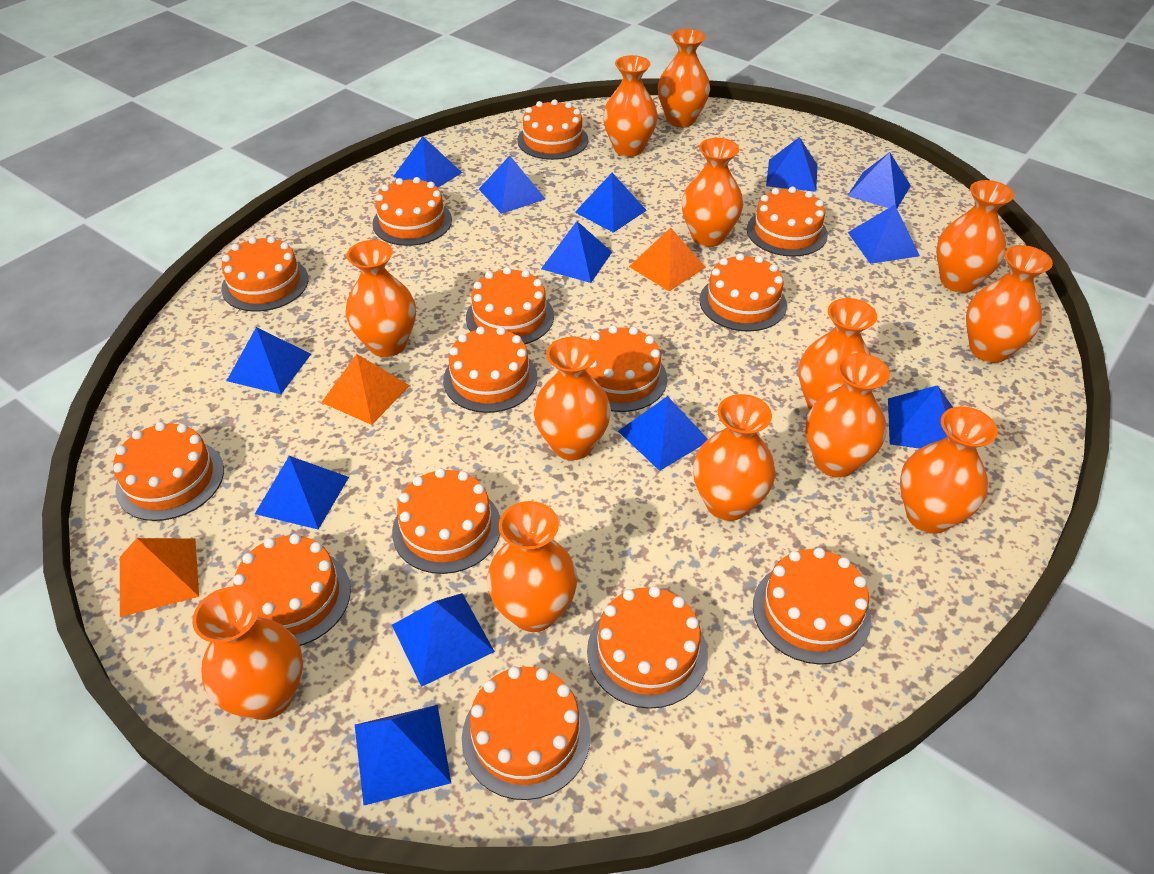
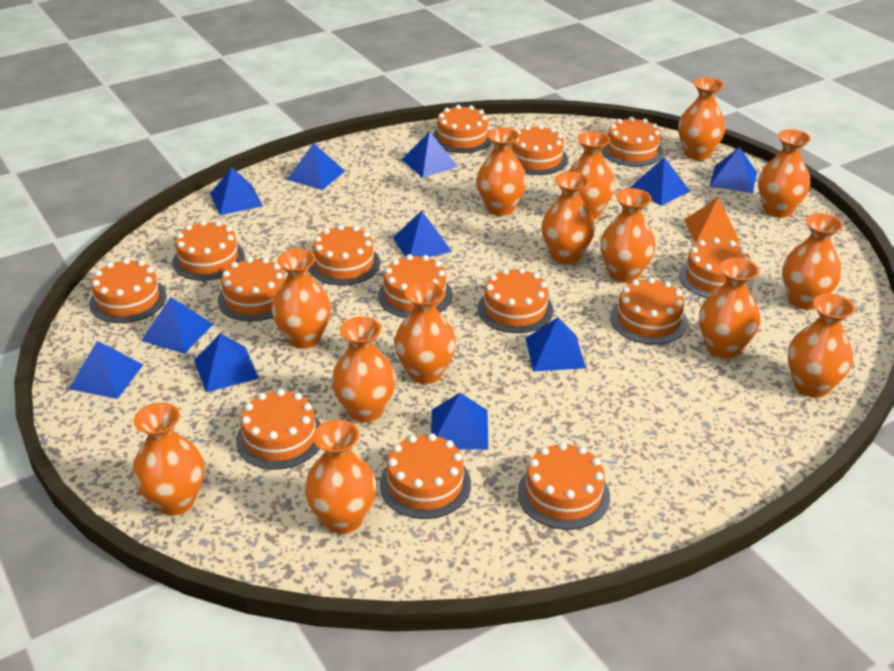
blue pyramid: [227,327,311,394] [255,456,349,530] [355,705,451,805] [392,593,495,687] [393,136,462,188] [479,156,545,214] [541,221,612,283] [575,173,647,233] [618,396,708,471] [766,137,817,192] [847,152,911,208] [848,205,920,264] [888,385,953,449] = 13 -> [69,341,143,399] [141,297,213,354] [194,333,259,392] [210,167,263,215] [287,143,345,190] [393,211,452,257] [402,131,458,178] [431,393,488,450] [525,317,586,372] [630,157,690,206] [710,147,757,193] = 11
orange pyramid: [120,538,199,617] [321,354,410,425] [629,228,706,291] = 3 -> [684,198,741,244] = 1
orange vase: [192,587,303,720] [345,240,416,357] [487,501,577,632] [534,337,611,461] [603,55,658,157] [658,29,710,127] [682,138,743,247] [693,394,776,521] [799,298,877,410] [805,353,890,478] [900,406,998,534] [936,180,1014,293] [966,245,1053,363] = 13 -> [132,403,204,516] [271,249,331,349] [305,419,377,534] [332,316,396,423] [394,281,456,384] [477,127,527,216] [541,172,595,265] [568,131,615,219] [600,188,656,283] [678,77,726,161] [699,258,761,359] [758,129,811,218] [782,213,843,310] [788,294,855,398] = 14

